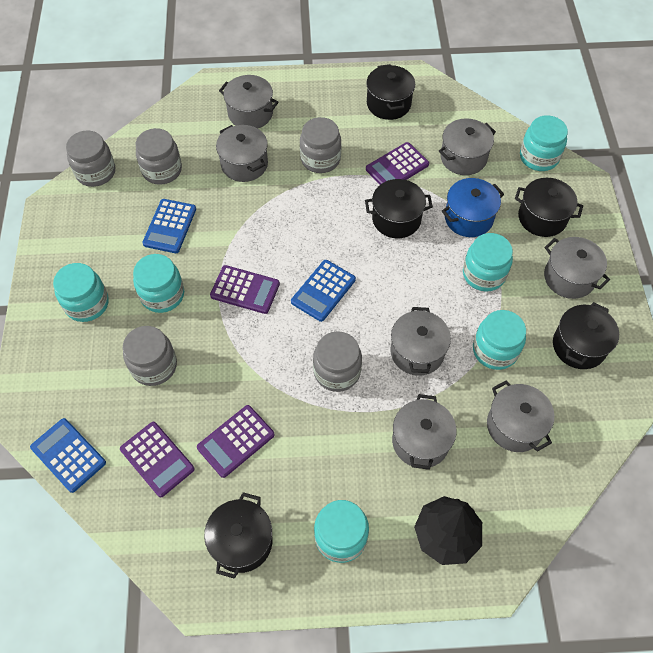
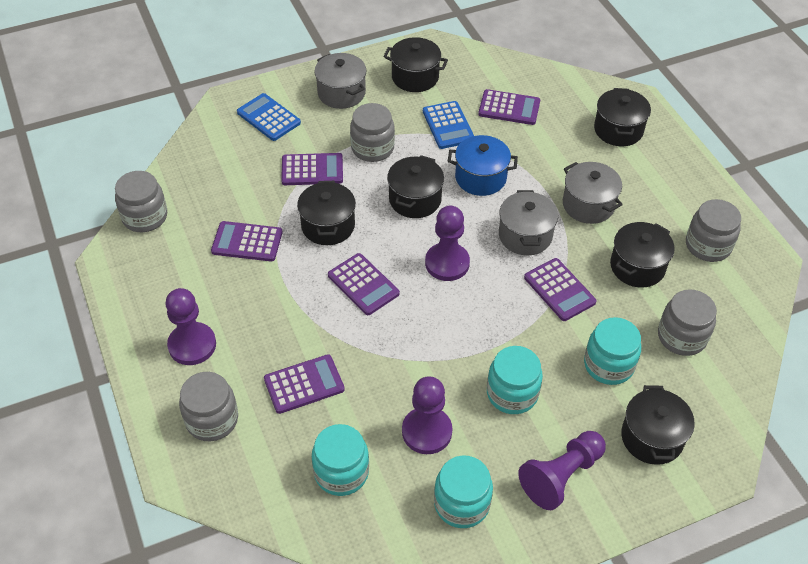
black pot: [204,492,272,579] [365,179,433,238] [366,64,415,120] [515,178,583,237] [553,302,619,369] = 5 -> [297,181,356,245] [383,37,448,92] [387,155,444,218] [594,88,651,146] [610,222,675,288] [621,385,695,465] = 6
black tree: [414,496,482,565] = 1 -> none = 0
blue calculator: [30,418,106,493] [142,199,196,253] [291,260,356,322] = 3 -> [237,93,301,141] [423,101,474,149] = 2
grey pot: [216,125,268,182] [219,75,278,128] [390,307,451,376] [392,394,457,470] [439,118,496,175] [487,380,554,452] [544,237,610,299] = 7 -> [314,53,367,109] [499,190,558,255] [563,162,623,224] = 3
purple calculator: [120,422,195,497] [197,405,275,478] [210,265,280,314] [366,142,429,185] = 4 -> [211,221,283,261] [264,354,345,414] [281,153,343,185] [328,253,400,315] [478,89,540,125] [524,258,596,321] = 6
purple pawn: none = 0 -> [165,288,216,365] [402,376,452,454] [425,206,470,281] [518,431,606,510] = 4
turquoise jar: [53,263,109,322] [133,254,184,313] [314,500,369,563] [463,233,513,291] [473,310,526,370] [520,115,568,171] = 6 -> [312,424,369,496] [434,455,493,528] [487,346,543,414] [584,317,641,385] = 4

